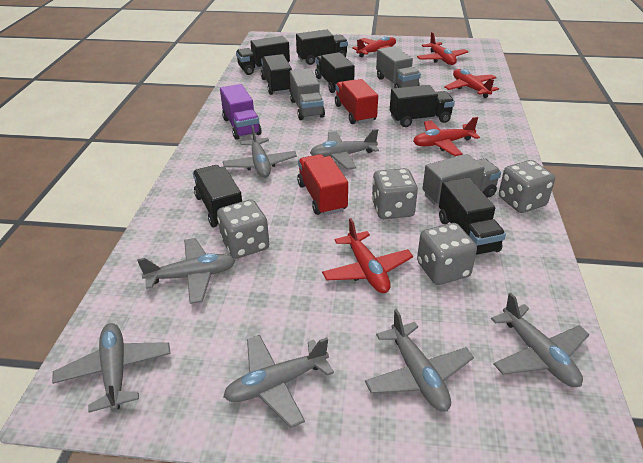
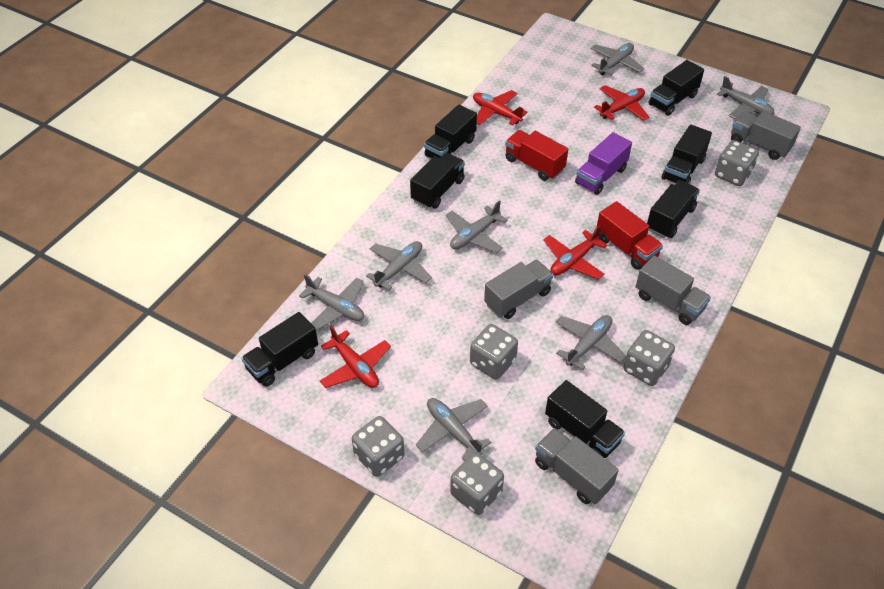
grey dice: [217,200,269,259] [372,168,418,219] [417,223,477,285] [499,160,555,213] = 4 -> [352,416,404,477] [450,452,504,515] [470,324,518,380] [624,330,675,386] [715,140,759,186] = 5
grey truck: [290,68,325,120] [376,46,421,88] [423,154,501,206] = 3 -> [484,260,553,319] [535,428,619,504] [636,255,711,325] [731,111,801,160] = 4
red plane: [322,218,413,293] [352,36,396,57] [413,117,480,156] [417,32,468,65] [444,69,499,98] = 5 -> [320,326,391,388] [473,90,528,126] [543,225,607,280] [594,85,649,121] = 4

